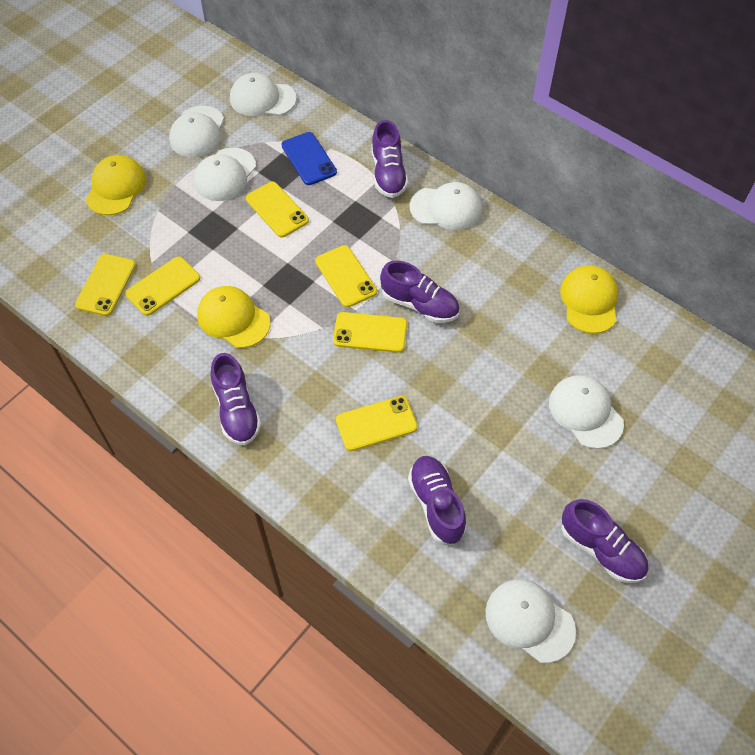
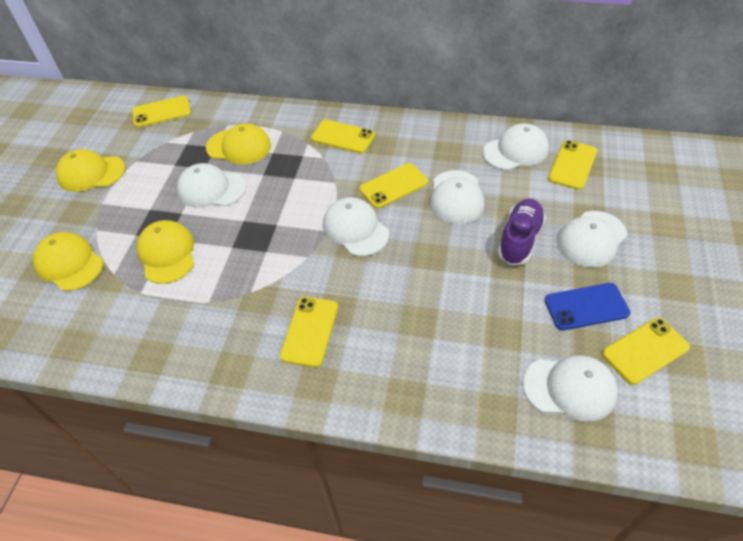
purple shoe: [210,353,261,445] [371,120,408,198] [380,261,460,323] [408,456,466,544] [561,499,648,583] = 5 -> [498,199,546,265] = 1
yellow cap: [86,155,146,215] [197,286,270,348] [560,265,618,334] = 3 -> [33,232,103,291] [56,149,125,192] [137,220,194,284] [206,123,271,164] = 4

